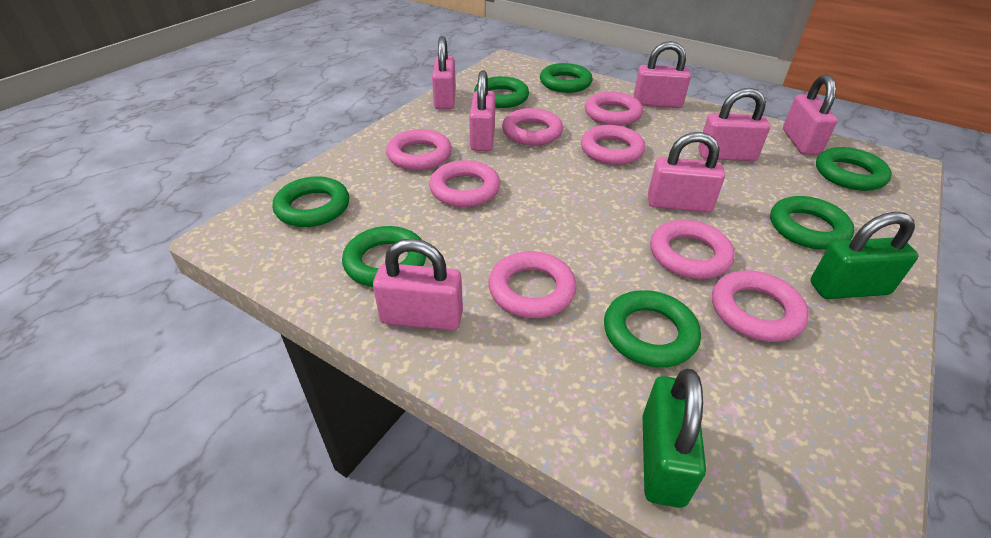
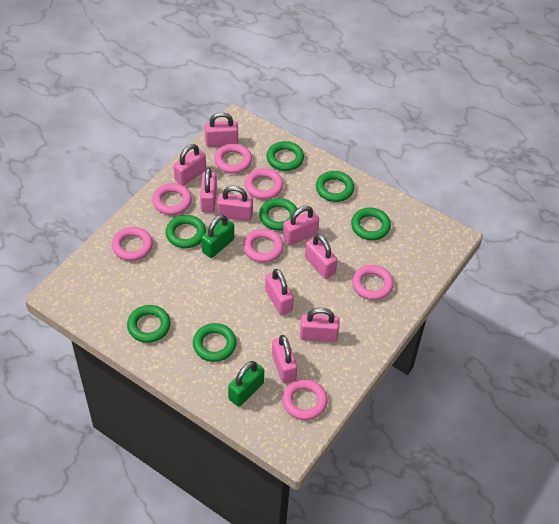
pink padlock: [373,239,463,331] [432,36,456,109] [469,71,495,151] [633,41,691,108] [648,132,725,213] [698,88,770,161] [783,75,838,155] = 7 -> [173,144,206,186] [200,168,217,213] [205,112,238,147] [217,186,253,221] [265,269,294,315] [272,335,297,383] [283,206,319,245] [300,308,340,342] [305,234,337,279] = 9
pink ring: [386,129,452,170] [429,160,500,207] [488,251,577,318] [502,108,563,145] [581,125,645,165] [585,92,643,126] [650,220,735,279] [712,270,809,342] = 8 -> [112,227,153,261] [152,183,192,215] [214,143,252,174] [243,229,284,263] [245,168,283,199] [282,379,328,420] [352,265,394,300] = 7

